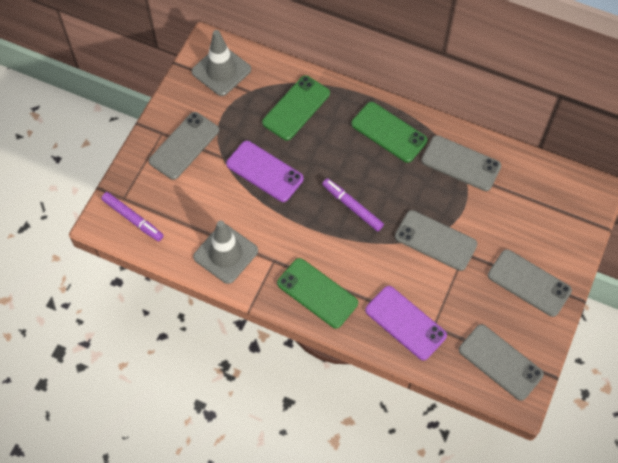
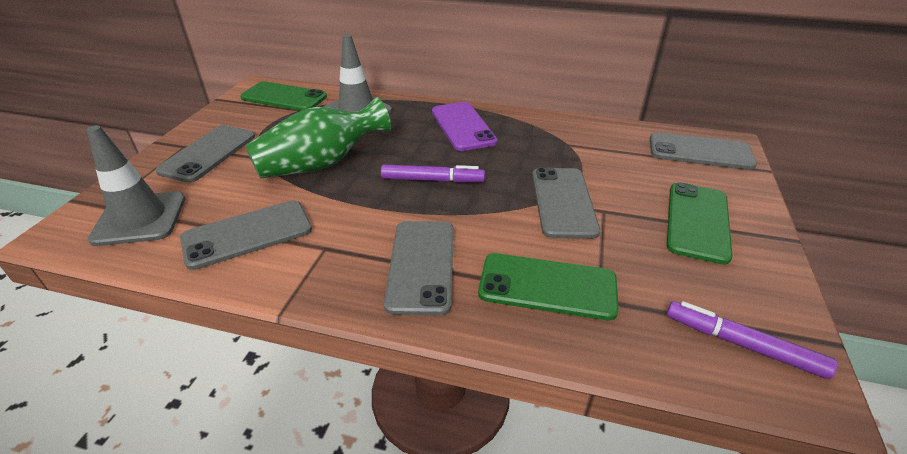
green vase: none = 0 -> [245,97,391,178] = 1
purple phone: [226,141,304,202] [365,286,447,361] = 2 -> [432,102,498,151] = 1

